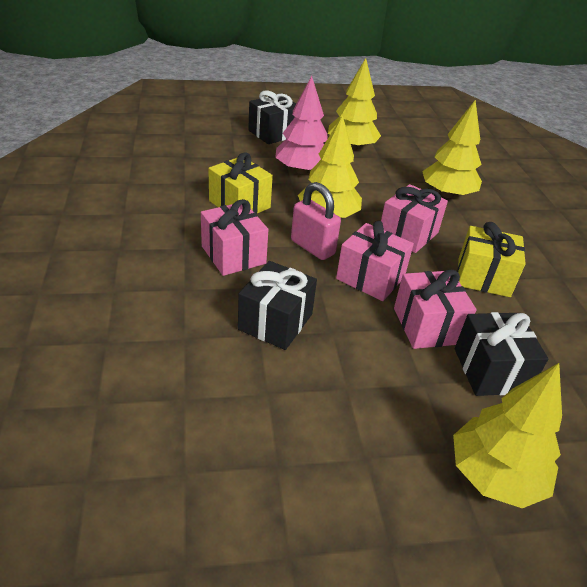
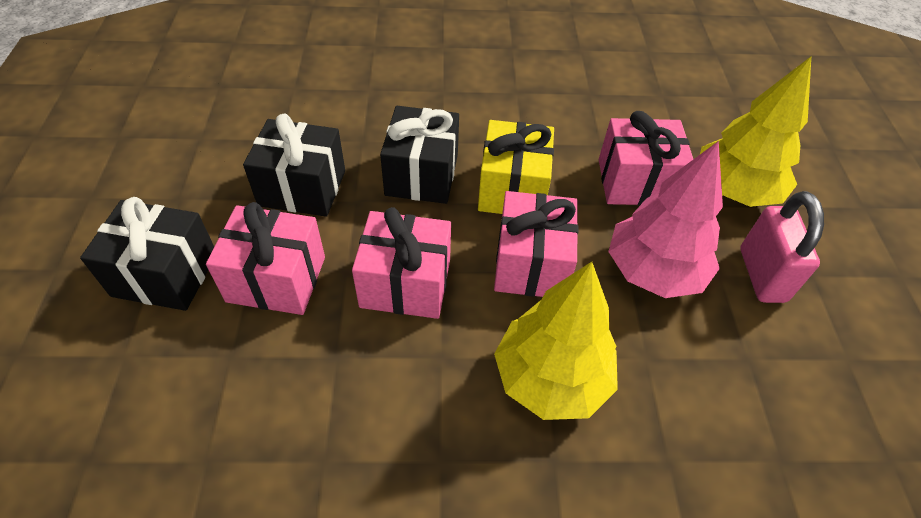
yellow gift: [208,152,273,214] [457,222,526,297] = 2 -> [478,120,554,214] = 1
yellow tree: [298,115,362,218] [328,58,381,150] [422,100,482,198] [453,363,562,508] = 4 -> [494,262,618,420] [700,57,811,207] = 2

